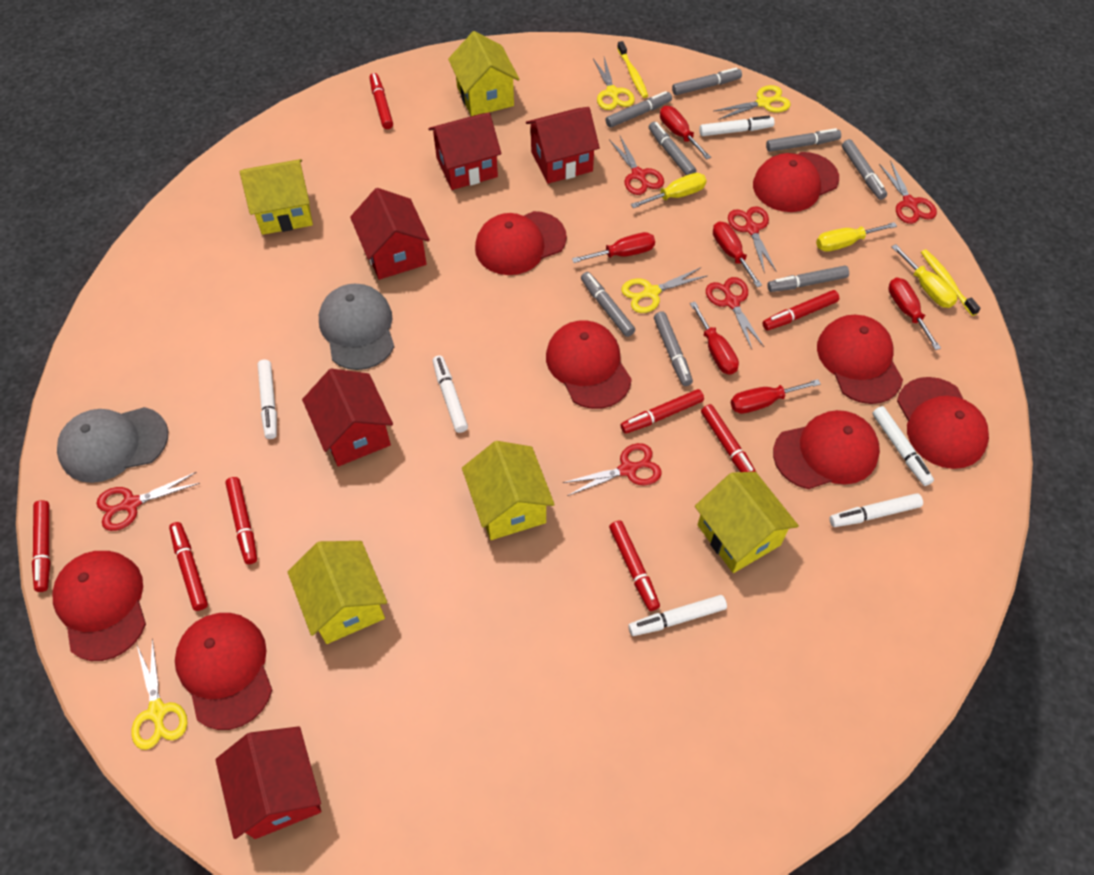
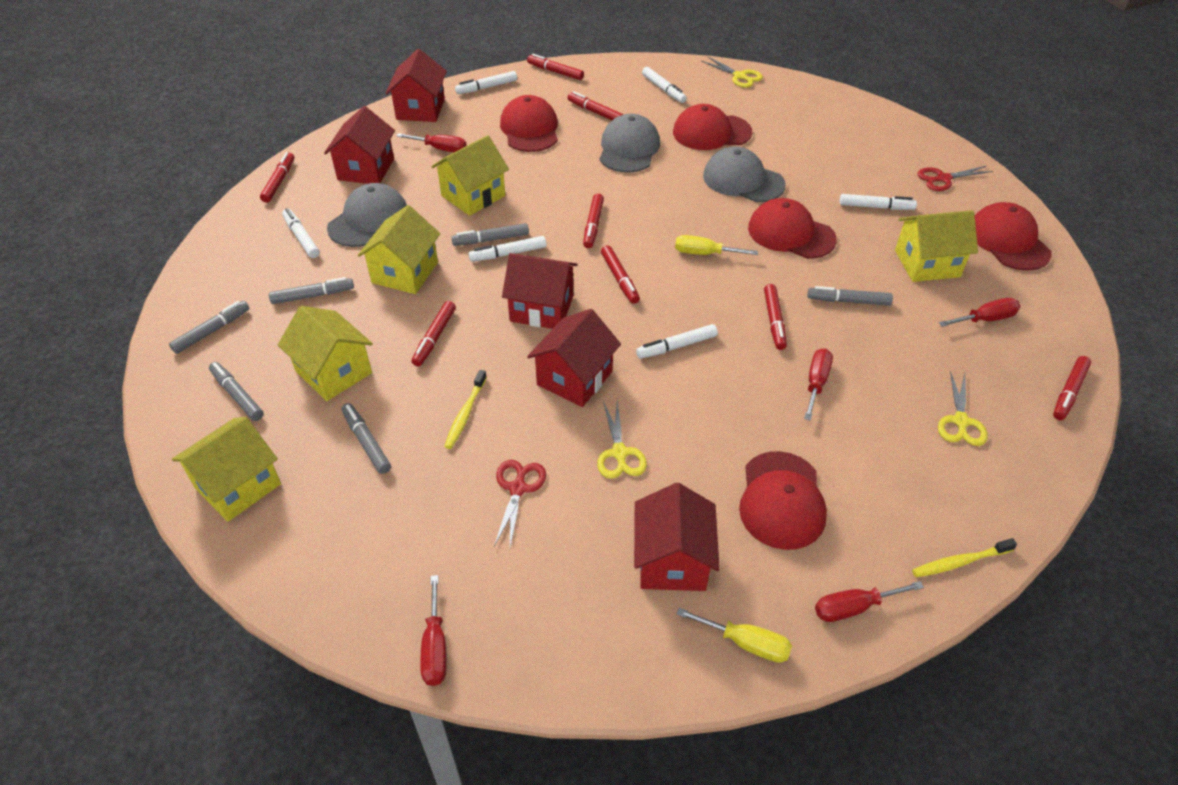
grey cap: [57,407,168,483] [319,284,394,370] = 2 -> [327,183,407,247] [600,114,660,173] [703,147,785,202] = 3
grey marker: [581,272,635,337] [606,91,672,128] [649,122,696,175] [654,311,693,386] [672,68,742,95] [766,128,841,152] [767,266,849,292] [842,139,887,200] = 8 -> [169,301,249,354] [209,362,264,421] [269,277,354,304] [342,403,391,474] [451,223,529,246] [807,286,893,306] = 6
red cap: [53,551,146,661] [175,613,272,730] [475,211,567,275] [546,320,632,409] [753,152,839,212] [773,410,880,489] [817,315,903,404] [897,377,989,469] = 8 -> [500,95,558,152] [673,104,752,150] [739,451,827,550] [748,198,837,259] [975,202,1052,271] = 5
red scissors: [97,472,200,531] [563,443,662,496] [609,136,664,195] [706,277,764,349] [728,206,777,273] [879,161,937,224] = 6 -> [494,460,546,547] [917,166,993,191] = 2
red screwdriver: [572,232,655,263] [660,106,711,159] [690,302,739,374] [713,221,762,287] [731,379,821,414] [888,277,941,350] = 6 -> [397,133,467,152] [420,575,447,686] [804,348,833,421] [815,581,924,622] [939,298,1021,327] = 5
yellow scissors: [131,639,187,750] [593,57,635,110] [621,268,707,313] [714,85,791,120] = 4 -> [597,401,647,479] [701,56,763,88] [938,371,988,446] = 3
yellow screwdriver: [631,173,707,208] [816,222,897,252] [892,244,957,308] = 3 -> [675,235,758,255] [676,608,792,663] = 2

